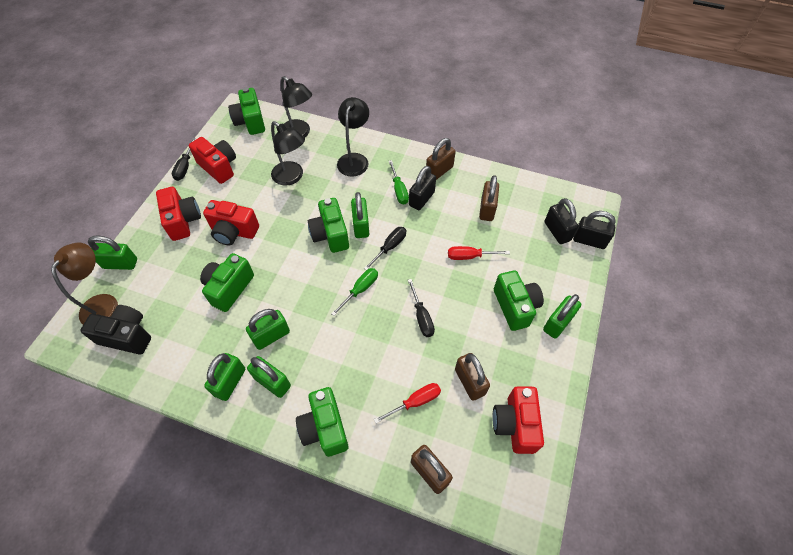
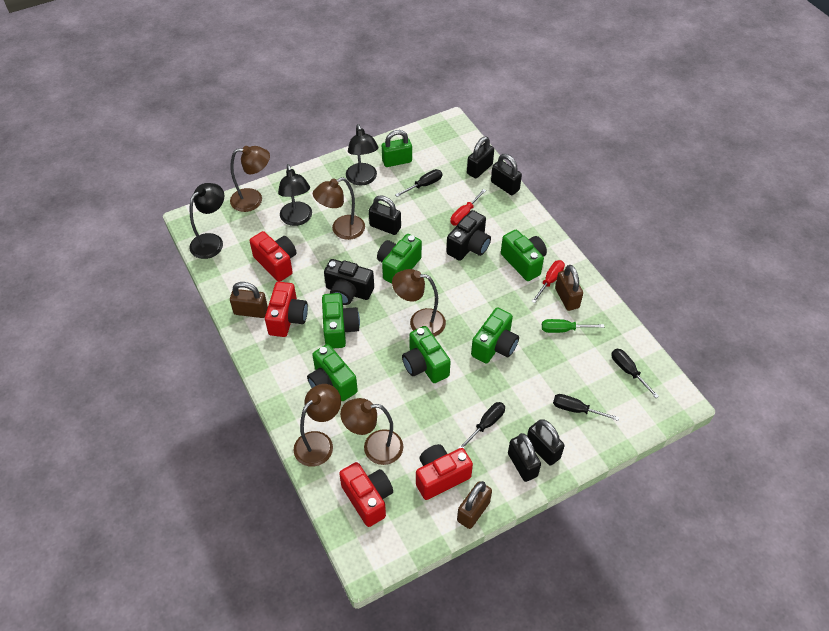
black camera: [80,305,151,355] = 1 -> [324,259,374,305] [446,210,491,261] = 2
black padlock: [409,166,436,210] [545,198,578,244] [573,211,616,249] = 3 -> [369,195,401,235] [467,136,494,179] [491,154,522,195] [508,433,541,482] [527,419,565,466] = 5
black screwdriver: [172,138,196,181] [364,227,406,270] [408,279,435,337] = 3 -> [395,169,442,197] [458,402,505,449] [553,394,619,421] [611,349,659,398] = 4
brown lamp: [51,242,118,324] = 1 -> [230,146,270,212] [294,384,341,467] [313,177,365,240] [340,398,403,465] [392,269,446,337] = 5
brown padlock: [411,445,453,494] [426,138,456,180] [455,353,490,401] [479,175,499,221] = 4 -> [230,282,268,318] [457,481,492,529] [555,265,583,311] = 3
green camera: [200,253,254,312] [228,87,265,135] [296,387,348,457] [308,198,349,253] [494,270,544,331] = 5 -> [307,344,358,401] [322,293,360,349] [377,234,422,284] [402,326,451,383] [471,307,519,363] [501,230,547,281] = 6
green padlock: [88,235,137,270] [204,353,245,401] [246,309,290,350] [247,356,291,398] [351,192,369,238] [543,294,581,339] = 6 -> [382,130,412,167] = 1
green screwdriver: [331,268,378,316] [389,160,409,204] = 2 -> [542,319,604,333] = 1

